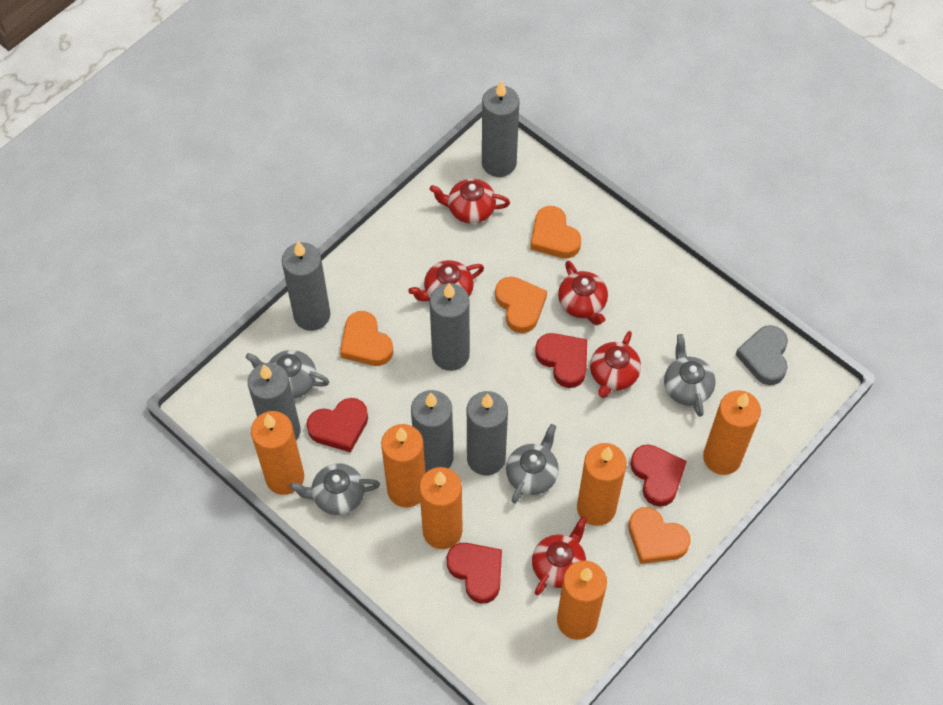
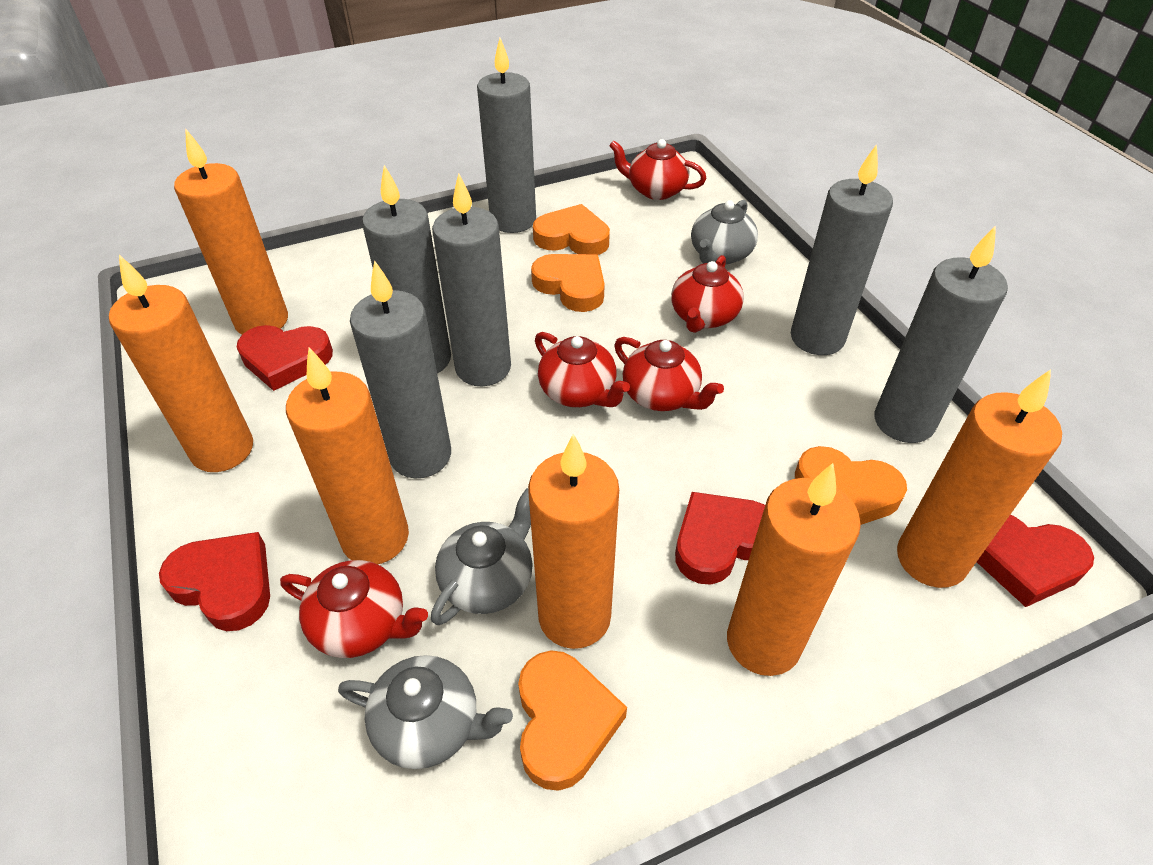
grey heart: [736,325,788,385] = 1 -> none = 0
grey teapot: [246,350,329,398] [289,463,380,515] [506,424,559,504] [664,334,716,417] = 4 -> [338,655,513,769] [431,488,533,625] [691,200,758,265] = 3

